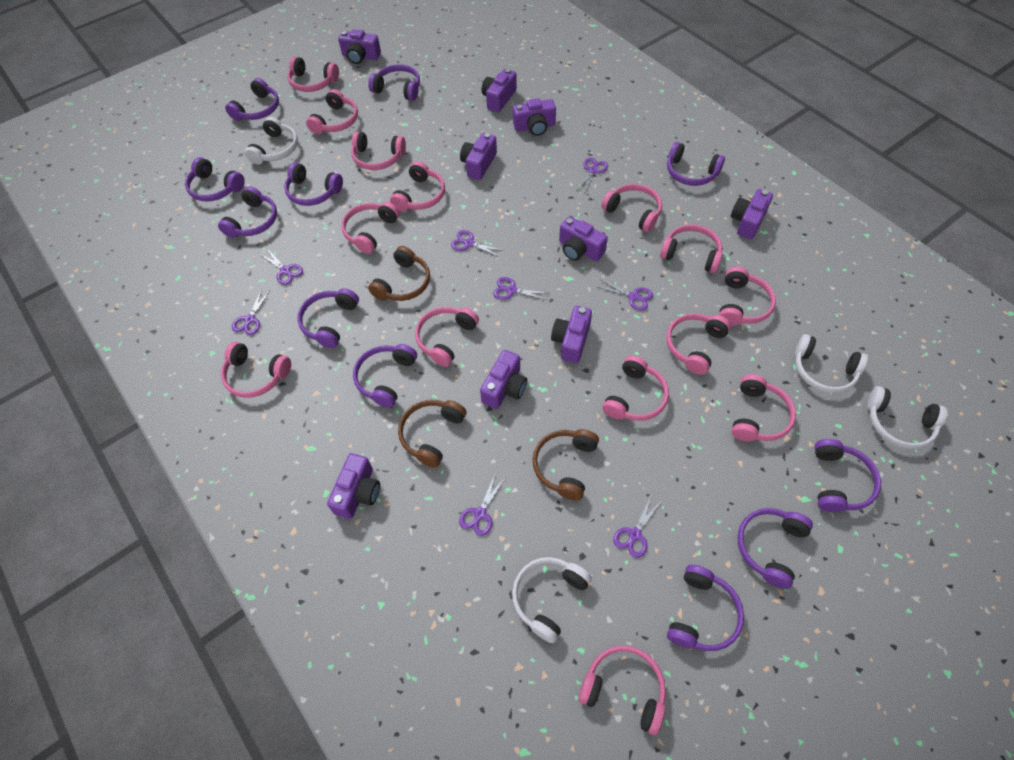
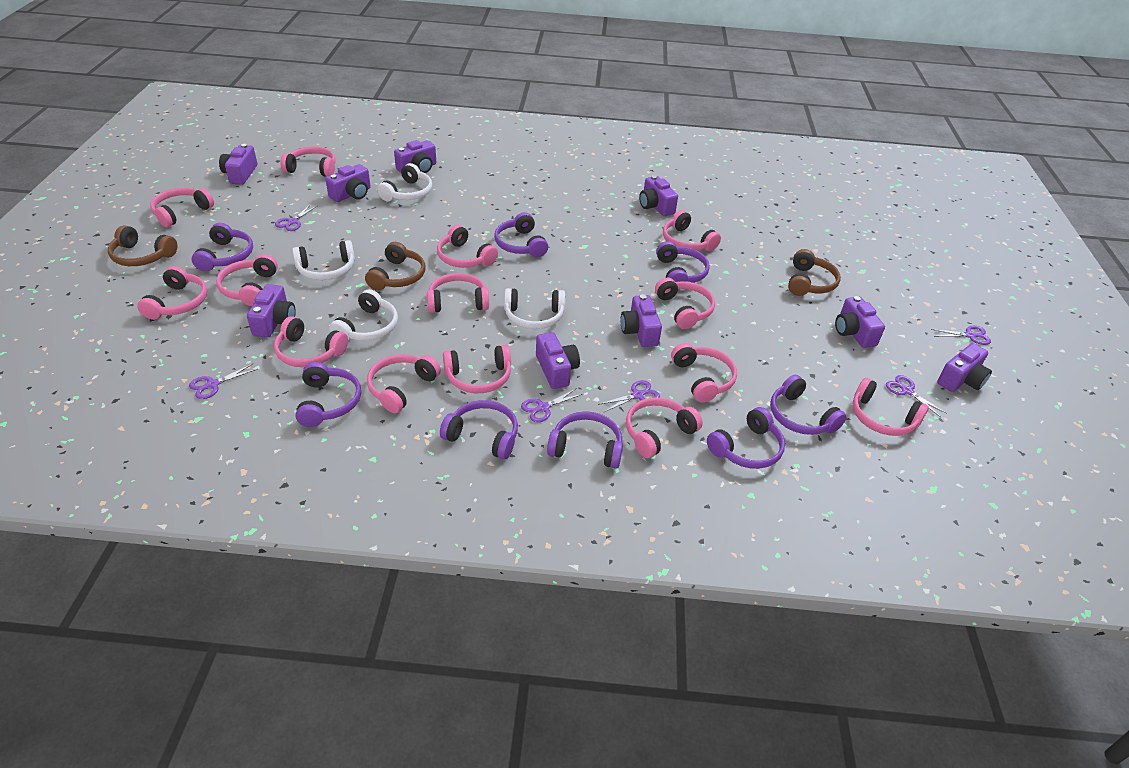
purple headphones: [185,157,245,202] [218,186,277,238] [225,78,279,121] [284,163,343,206] [297,288,359,348] [353,344,417,408] [368,64,420,101] [667,142,725,186] [667,565,744,651] [737,508,813,589] [815,439,881,512] = 11 -> [192,223,253,271] [295,362,361,427] [440,400,518,460] [494,212,548,257] [547,411,623,469] [656,241,710,283] [707,407,785,469] [770,375,847,435] = 8
purple scissors: [232,289,270,335] [260,250,303,285] [451,230,504,257] [459,475,505,536] [493,277,548,300] [577,158,608,192] [598,279,653,311] [613,496,662,558] = 8 -> [189,364,258,399] [275,204,317,231] [521,388,583,422] [598,380,660,412] [886,375,947,417] [931,326,991,345] = 6

